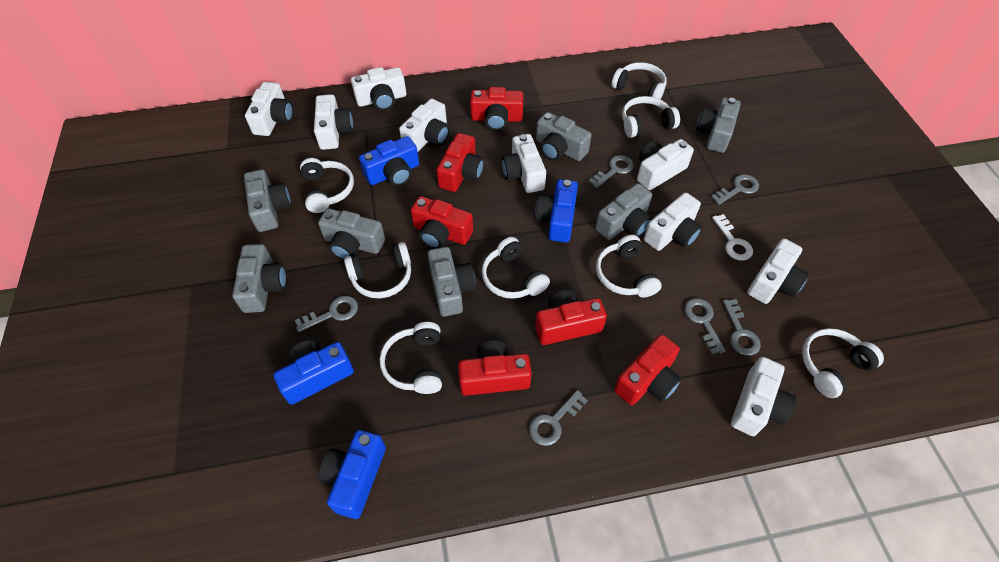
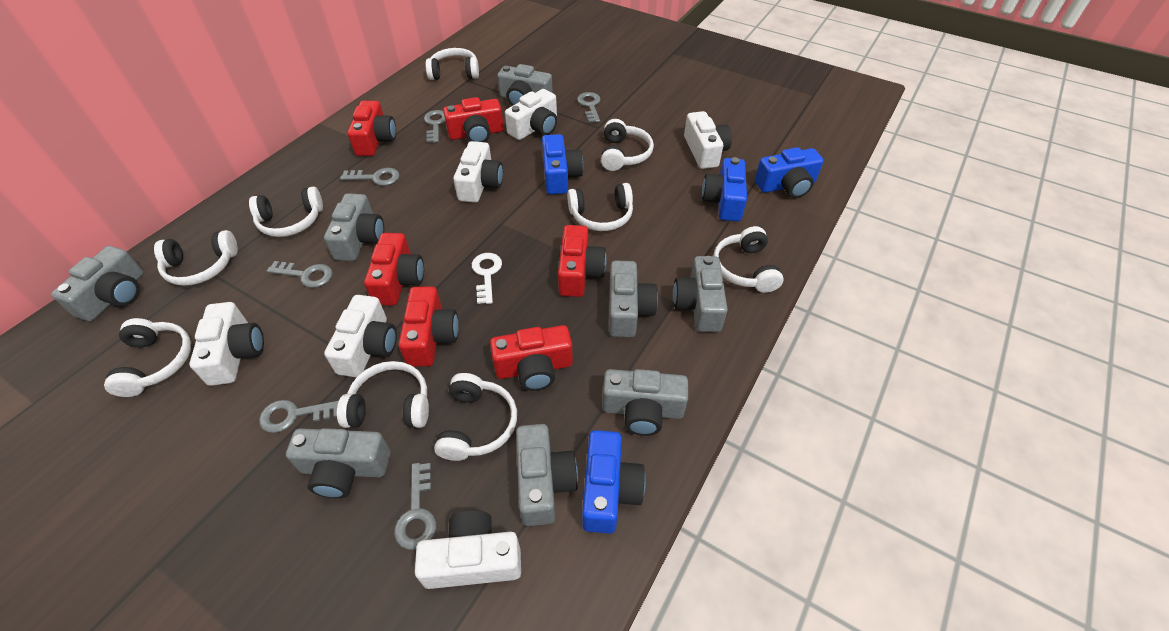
grey camera: [232,244,287,313] [244,169,291,232] [318,208,385,260] [428,247,476,317] [536,112,591,161] [595,183,652,240] [696,97,741,153] = 7 -> [51,246,144,321] [286,428,391,498] [324,193,384,261] [497,64,553,106] [516,424,578,526] [602,369,688,436] [609,261,658,337] [673,256,728,332] = 8
white camera: [245,82,293,136] [314,94,353,150] [351,67,406,110] [399,99,449,151] [502,134,546,193] [637,139,694,190] [644,192,702,251] [731,357,797,436] [747,238,809,304] = 9 -> [189,302,264,386] [324,295,397,377] [415,510,521,589] [453,141,503,203] [505,89,557,140] [684,111,732,169] = 6
white headphones: [300,158,354,213] [344,242,411,298] [379,322,442,394] [482,237,550,299] [596,235,662,297] [612,62,667,99] [622,96,680,138] [802,328,884,398] = 8 -> [104,318,191,397] [154,230,238,286] [249,187,323,237] [337,361,429,428] [426,48,479,80] [434,373,517,461] [567,183,633,231] [601,119,654,171] [713,226,784,293] = 9

